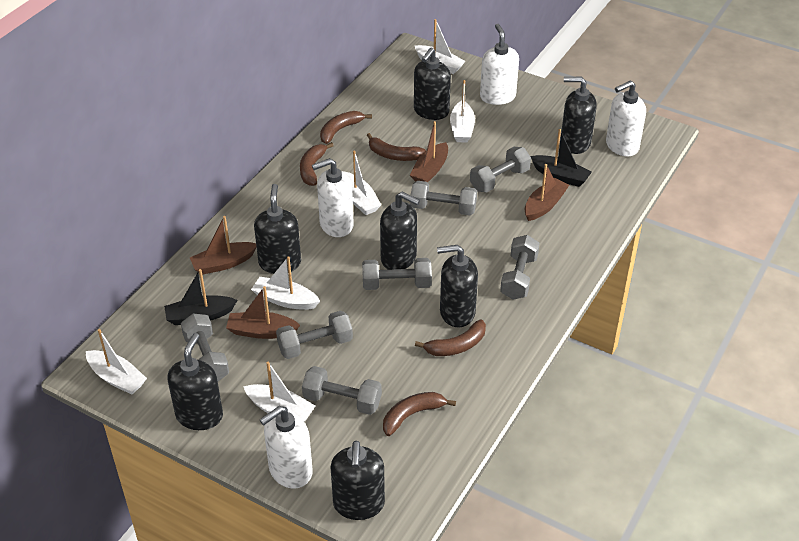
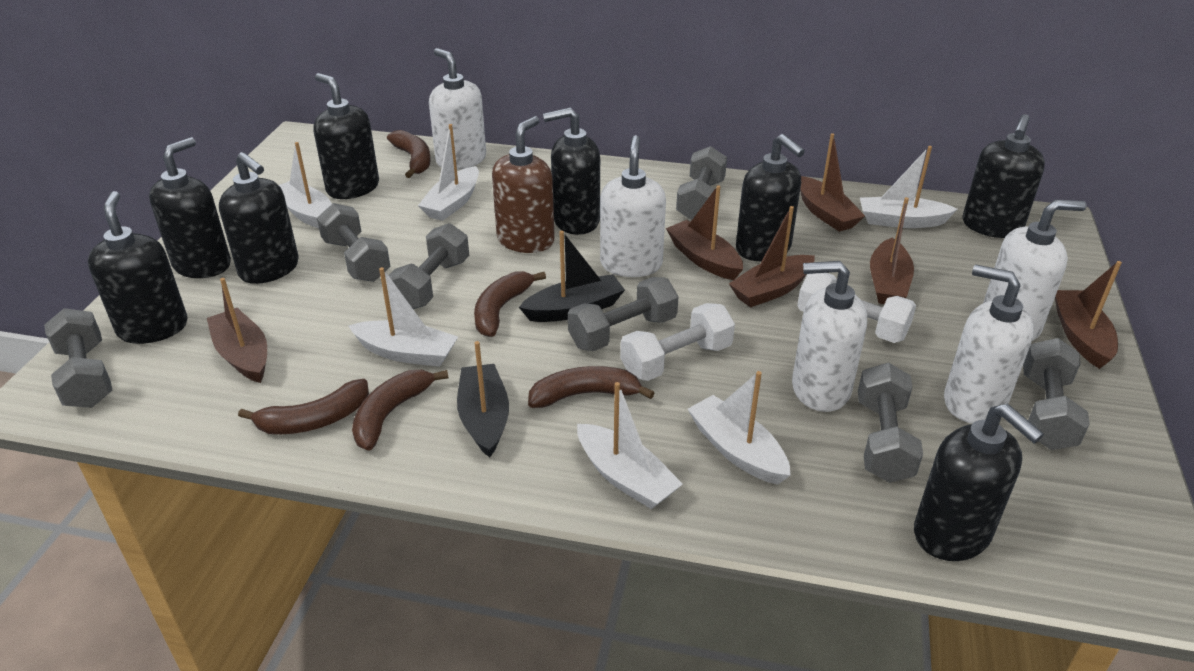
black soap dispenser: [167,333,223,430] [254,184,301,274] [330,441,385,520] [380,192,420,270] [414,47,451,120] [437,245,478,327] [561,77,597,154] = 7 -> [88,191,187,344] [149,137,231,278] [219,152,299,284] [313,73,379,199] [543,108,600,235] [736,134,805,261] [914,404,1044,561] [963,114,1045,238] = 8
brown boat: [190,216,256,275] [226,286,300,339] [410,121,448,183] [524,164,569,221] = 4 -> [207,278,267,383] [666,185,743,280] [729,206,815,308] [800,133,865,232] [870,197,914,304] [1055,261,1122,369] = 6
brown soap dispenser: none = 0 -> [492,116,555,253] = 1
white dumbbell: none = 0 -> [620,303,735,381] [797,273,916,343] = 2
white soap dispenser: [260,406,313,488] [312,158,354,237] [480,24,519,105] [606,80,646,156] = 4 -> [429,48,486,170] [600,135,666,277] [792,261,867,412] [944,264,1034,424] [983,200,1087,341] = 5

